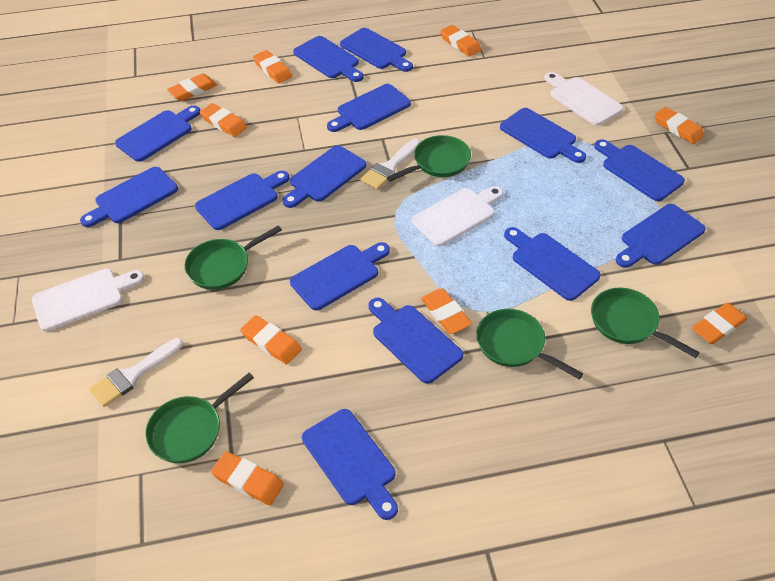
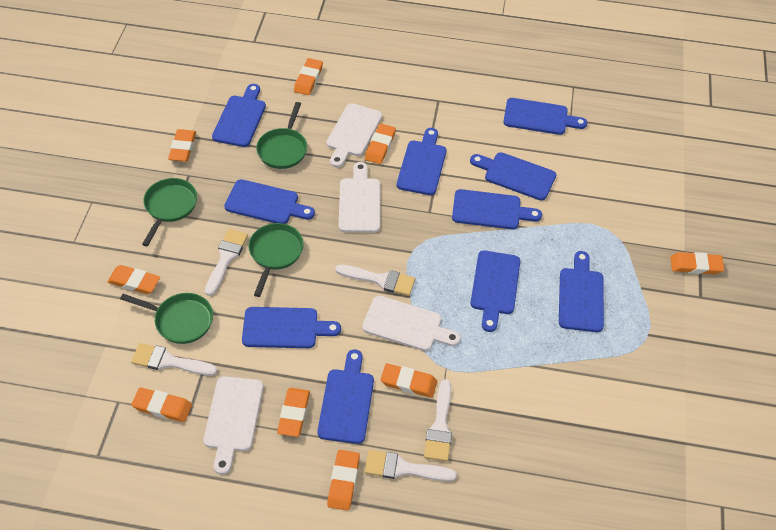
blue cutting board: [80,167,178,227] [115,105,200,162] [195,171,289,230] [282,145,366,208] [290,242,390,311] [293,36,364,82] [302,409,398,520] [327,84,411,132] [340,28,413,72] [368,298,463,384] [500,108,586,163] [504,227,601,301] [594,139,685,201] [616,204,706,268] = 14 -> [212,84,266,147] [224,179,315,224] [242,307,341,348] [317,350,374,444] [397,128,446,195] [452,189,542,229] [470,152,556,200] [470,250,520,332] [503,98,587,135] [559,251,604,332] = 10
green pan: [145,373,254,463] [184,225,282,290] [387,135,471,182] [476,309,583,379] [591,288,700,358] = 5 -> [120,293,213,344] [142,178,197,246] [248,223,304,297] [256,102,307,169] = 4
white brush: [89,338,183,407] [360,139,420,190] = 2 -> [131,343,217,376] [205,229,248,296] [335,264,415,296] [364,450,457,481] [424,379,452,461] = 5
white cutting board: [32,269,144,332] [412,186,503,246] [544,72,624,126] = 3 -> [203,376,263,475] [326,103,382,168] [339,162,380,233] [362,296,461,351] = 4

